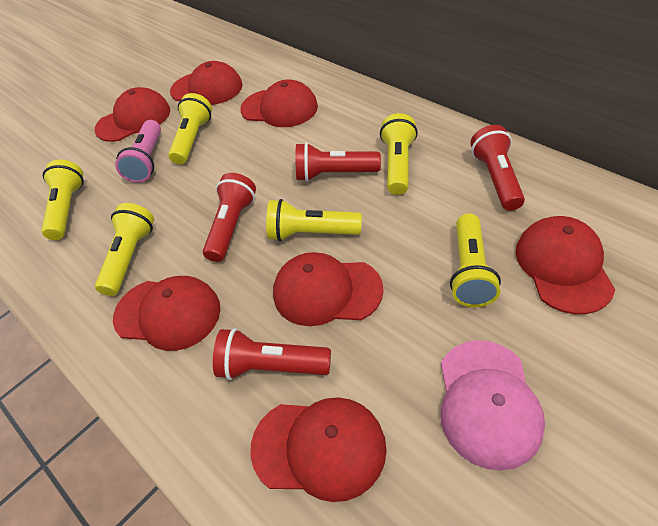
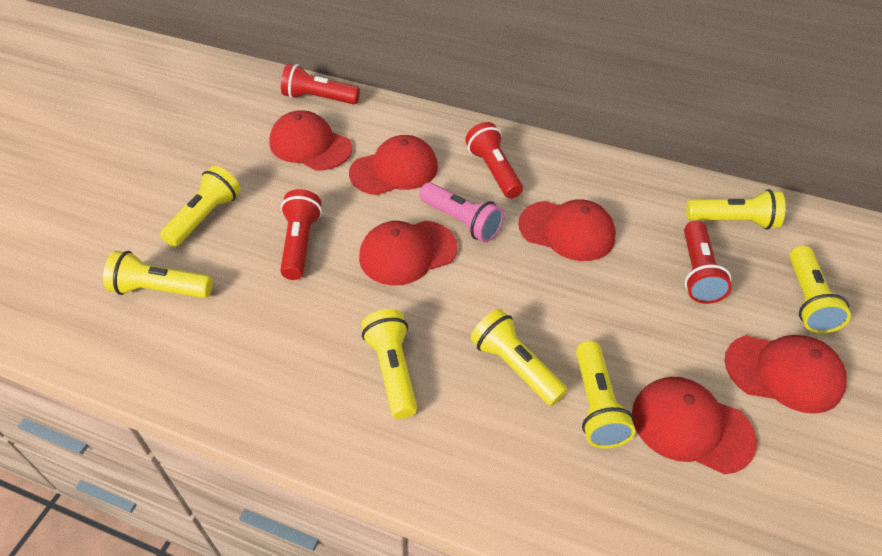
pink cap: [441,340,545,471] = 1 -> none = 0
red cap: [95,87,170,142] [113,276,220,351] [170,61,243,105] [240,79,318,127] [250,398,387,502] [273,252,384,326] [515,216,615,314] = 7 -> [269,110,352,171] [349,135,438,195] [359,221,458,285] [518,199,616,261] [632,377,757,474] [724,335,846,414] = 6
yellow flashlight: [41,160,84,240] [95,203,154,296] [168,93,212,165] [266,199,362,241] [380,113,418,195] [450,213,501,307] = 6 -> [103,251,213,298] [160,166,241,247] [361,309,417,419] [470,309,567,406] [576,341,635,449] [686,189,786,230] [789,246,851,333] = 7

